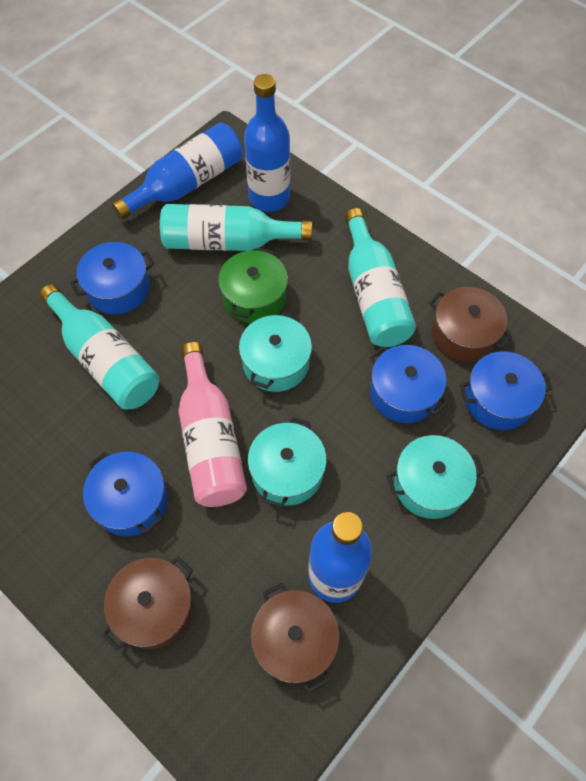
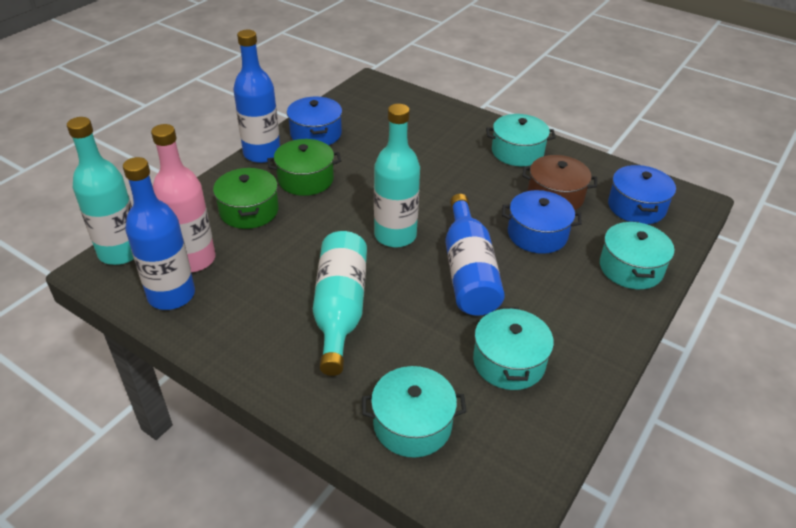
blue pot: [70,242,154,314] [83,452,168,536] [369,345,448,423] [460,351,552,430] = 4 -> [287,96,342,145] [502,190,582,254] [608,165,676,224] = 3
brown pot: [102,556,193,651] [251,583,339,693] [429,287,512,362] = 3 -> [522,155,597,210] = 1
green pot: [218,247,288,323] = 1 -> [213,168,279,229] [267,139,341,196] = 2
turquoise pot: [239,312,312,392] [248,417,327,508] [387,435,484,519] = 3 -> [362,366,466,457] [473,307,554,390] [486,114,556,166] [600,221,674,289] = 4

